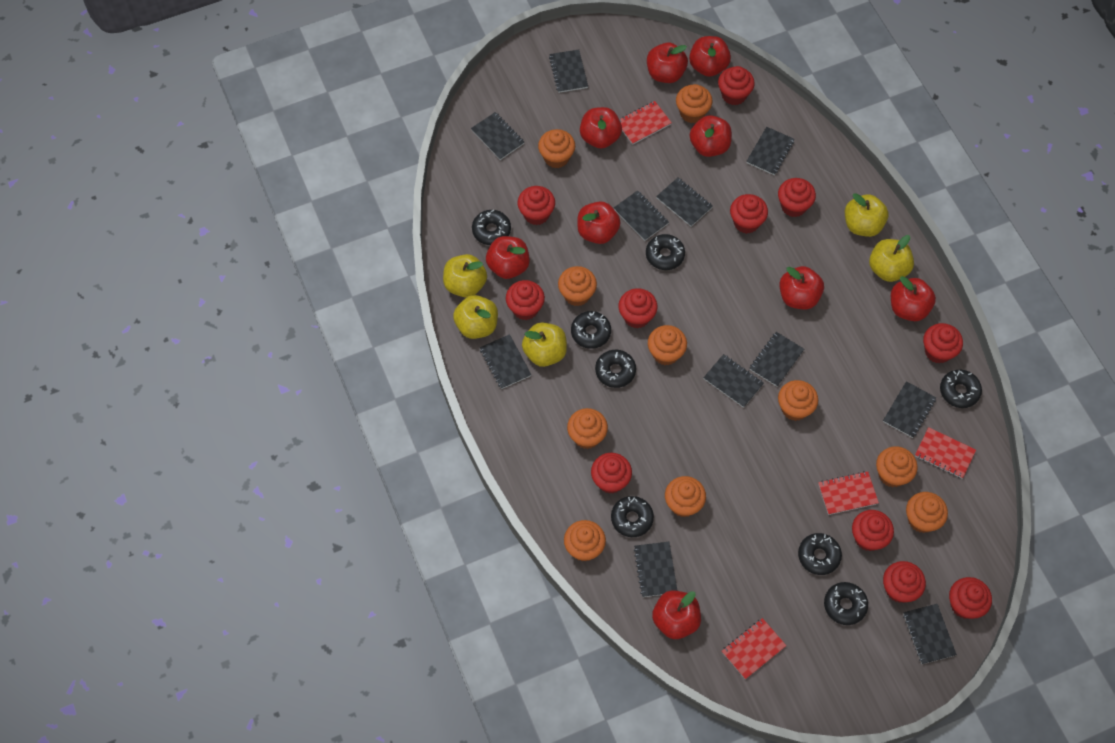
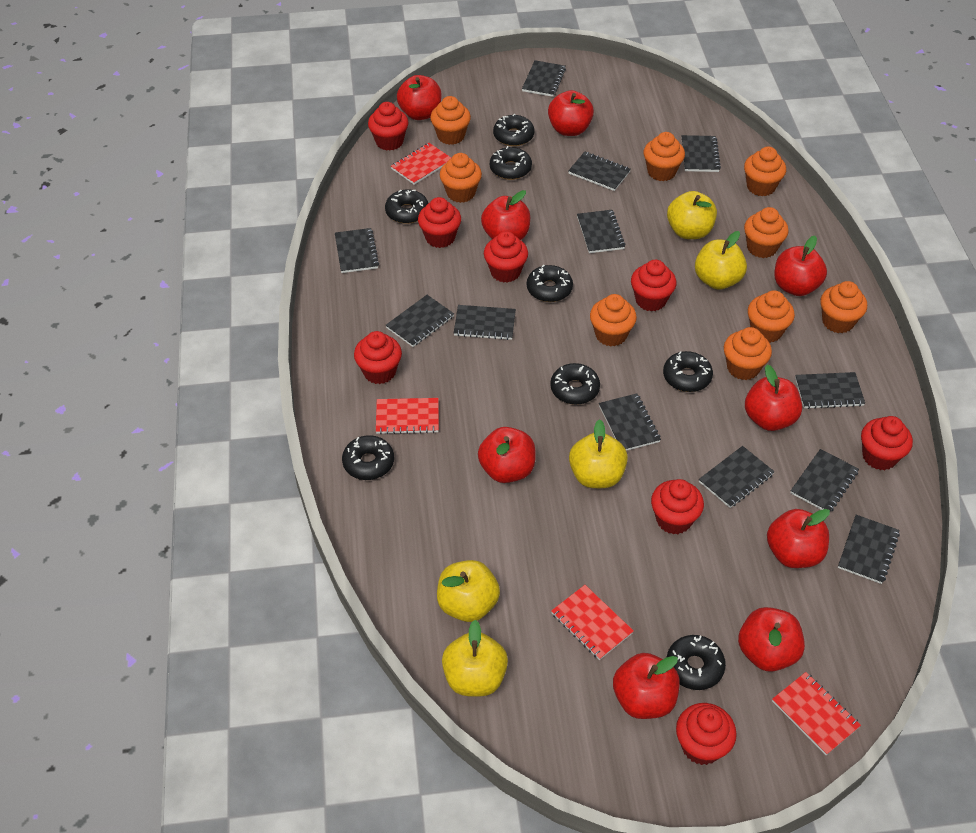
black notebook: [471,112,524,160] [480,334,531,389] [549,49,588,93] [614,190,669,241] [634,542,678,597] [656,178,713,226] [703,354,764,408] [746,127,795,175] [750,332,804,387] [883,381,936,438] [903,604,957,664] = 11 -> [335,228,379,273] [386,295,454,347] [454,305,516,340] [522,60,566,97] [568,152,631,191] [577,210,625,253] [599,393,661,451] [682,135,721,172] [699,446,775,508] [790,449,859,512] [795,372,865,409] [838,515,900,584] = 12
orange cupcake: [538,129,575,168] [558,266,597,306] [564,520,606,562] [567,408,608,449] [648,325,687,365] [665,476,706,517] [676,84,712,123] [778,380,818,421] [876,446,918,488] [906,492,948,533] = 10 -> [430,96,471,145] [440,153,482,203] [590,294,637,347] [644,132,685,181] [724,327,772,380] [744,147,786,196] [744,207,789,258] [748,290,795,343] [820,281,867,333] = 9
red cupcake: [506,280,545,320] [517,186,555,225] [591,453,632,494] [618,288,658,328] [718,66,755,105] [730,194,768,234] [778,178,816,217] [852,510,894,551] [883,561,926,603] [923,323,963,364] [949,577,992,619] = 11 -> [354,331,402,384] [368,102,409,151] [418,197,461,248] [484,231,528,283] [631,260,676,311] [651,479,704,534] [676,703,737,765] [861,416,913,470] = 8

